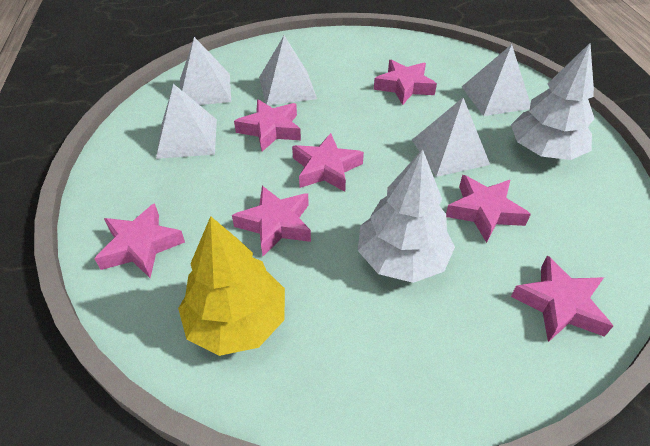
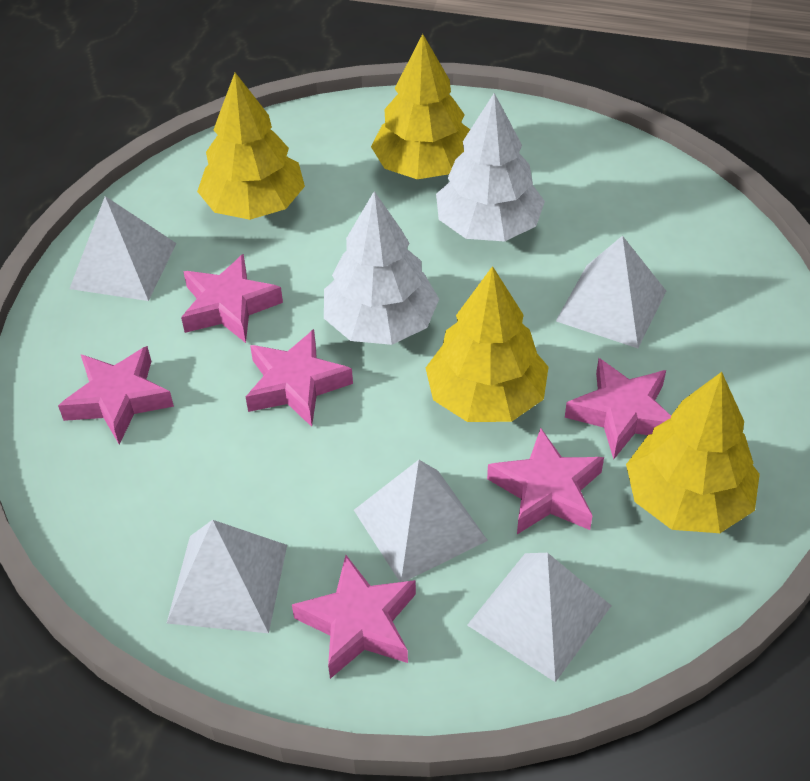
pink star: [94,203,185,278] [232,186,311,256] [234,99,301,152] [292,133,364,192] [374,60,437,105] [446,175,531,243] [511,256,613,342] = 7 -> [58,346,174,444] [181,254,283,343] [246,329,353,427] [292,555,416,679] [487,428,604,534] [565,358,671,459] = 6
yellow tree: [178,216,285,356] = 1 -> [197,73,305,220] [371,34,470,179] [426,266,548,422] [626,372,760,533] = 4

